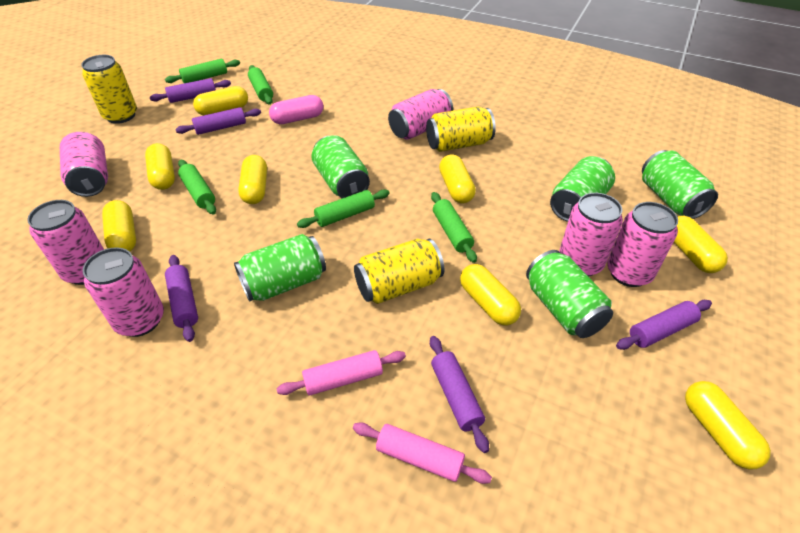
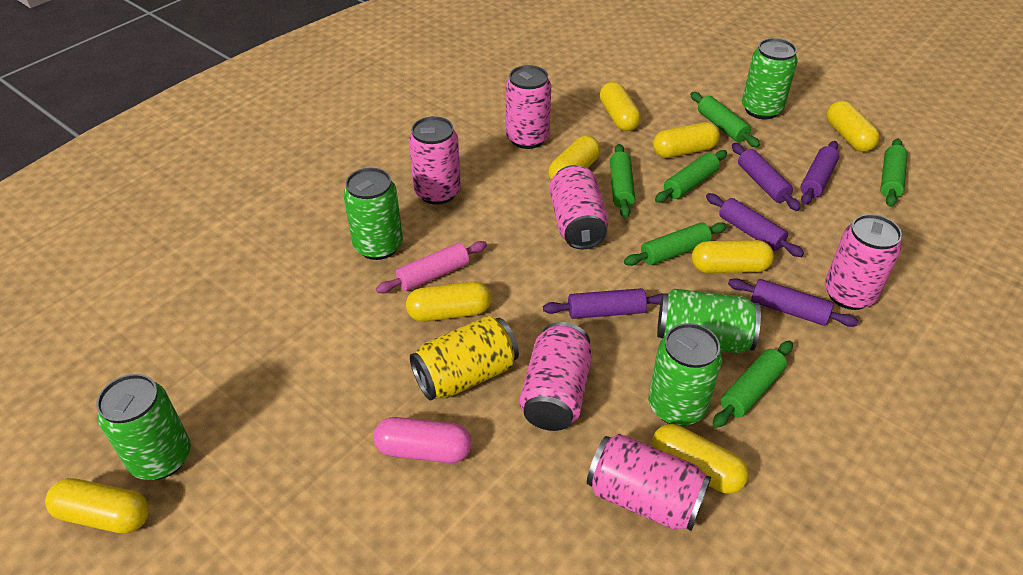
green rolling pin: [165,59,240,83] [178,160,216,215] [248,65,273,105] [297,189,390,228] [431,192,477,263] = 5 -> [610,144,635,218] [624,222,727,266] [655,150,727,203] [690,92,760,148] [713,341,793,428] [880,138,908,207] = 6
pink rolling pin: [276,350,406,395] [353,422,492,484] = 2 -> [376,241,487,293] = 1
yellow can: [81,55,137,124] [354,239,445,304] [426,107,496,152] = 3 -> [410,316,519,401] = 1

